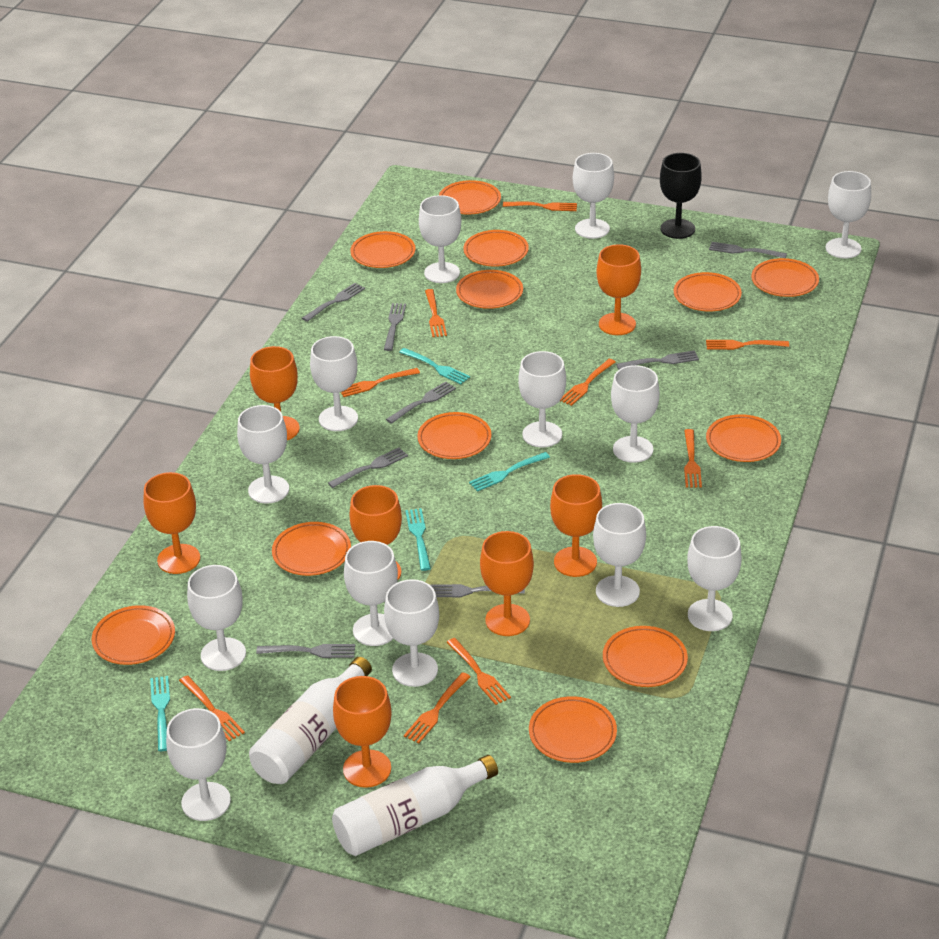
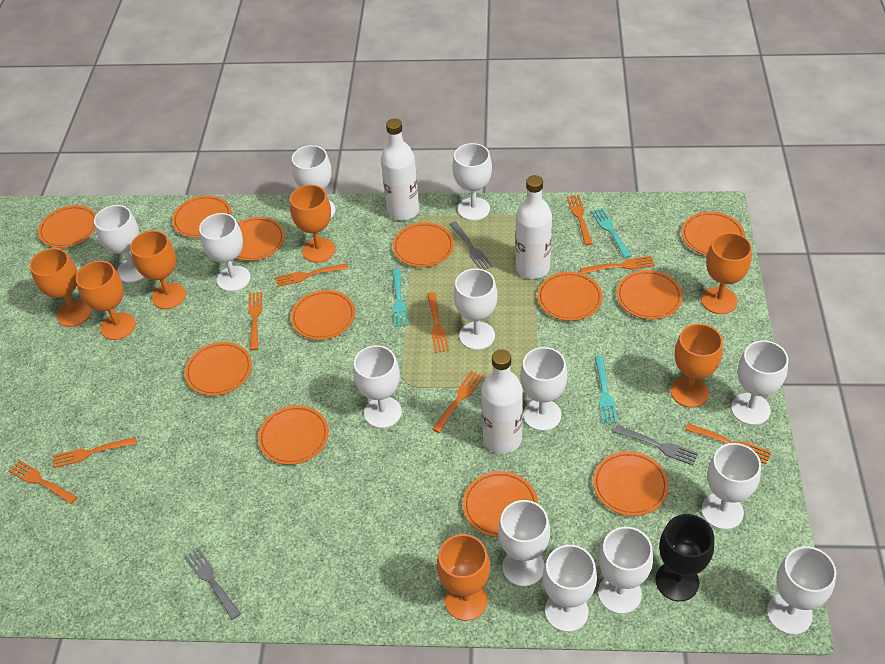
grey fork: [256,644,355,658] [302,283,365,322] [328,448,408,488] [384,303,406,351] [386,381,456,424] [430,584,525,597] [616,350,699,370] [709,242,787,258] = 8 -> [184,548,241,620] [449,221,493,270] [614,425,698,465] = 3
turquoise fork: [150,676,170,751] [399,348,470,384] [405,508,431,571] [469,452,550,492] = 4 -> [392,268,408,327] [591,208,632,258] [595,356,617,424] = 3
white bottle: [249,657,372,784] [332,755,498,856] = 2 -> [381,118,419,220] [481,349,523,454] [515,175,552,279] = 3

